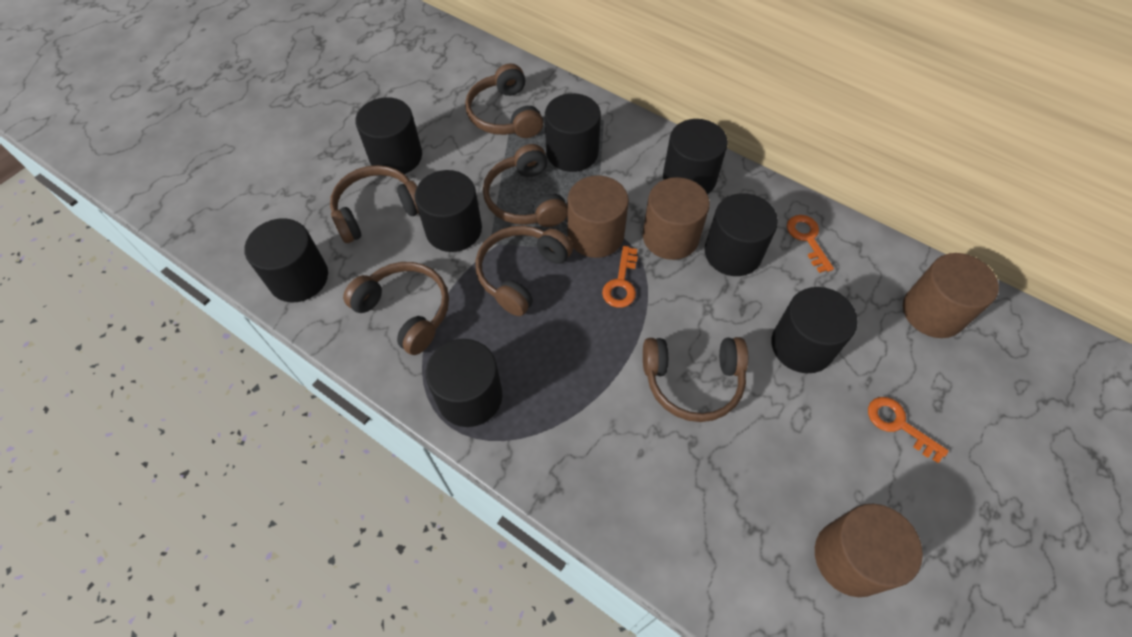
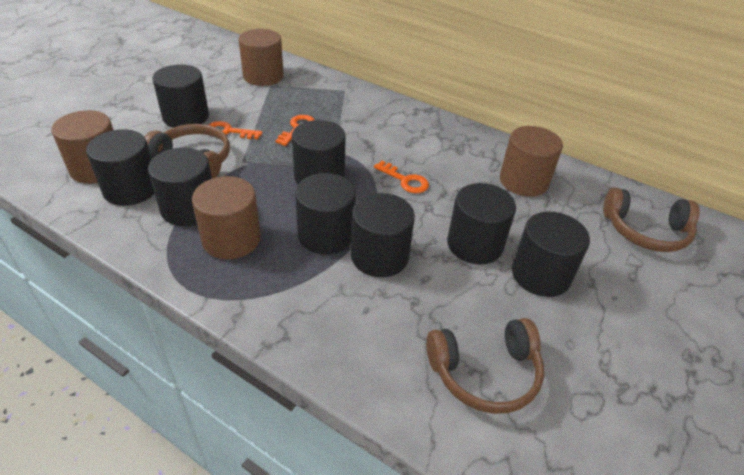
brown headphones: [330,165,419,243] [343,262,449,355] [465,63,543,138] [476,226,573,316] [483,144,568,227] [643,337,748,422] = 6 -> [145,124,230,179] [426,318,544,414] [603,188,700,252] = 3

